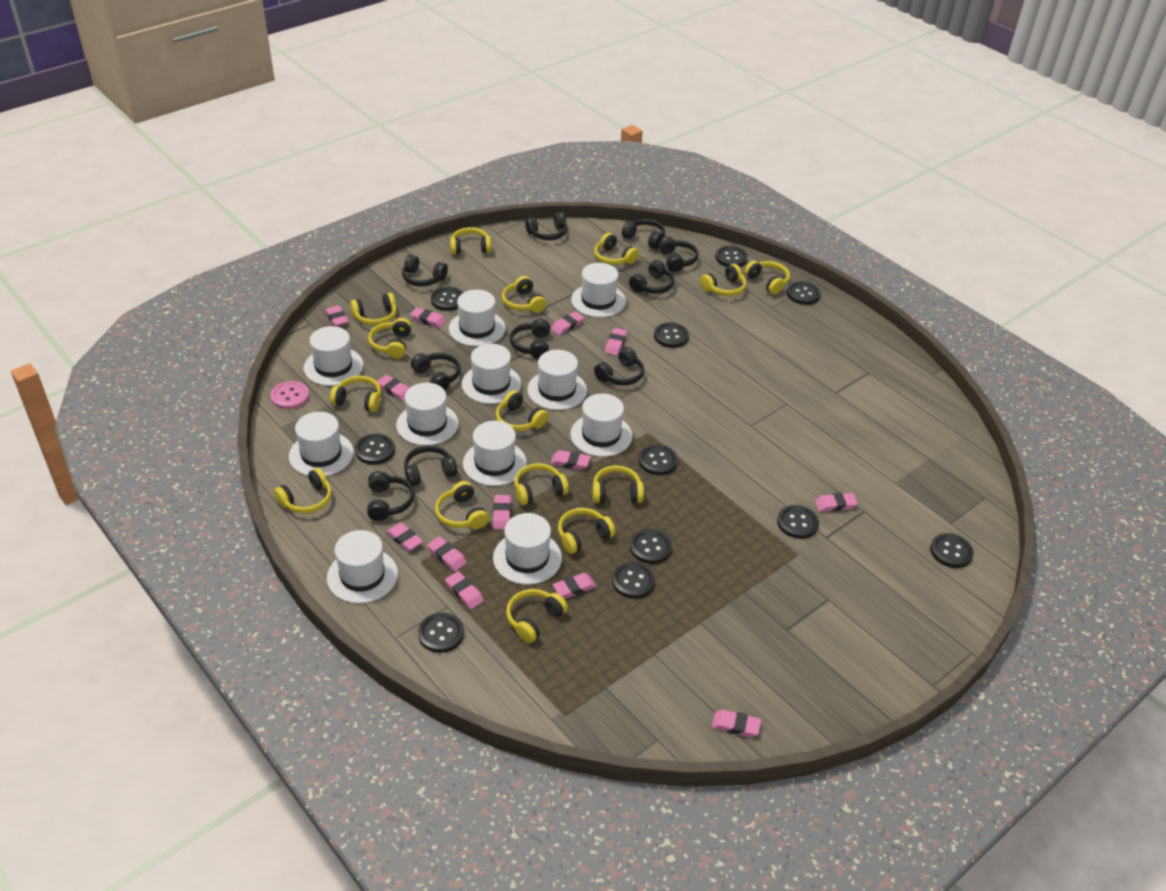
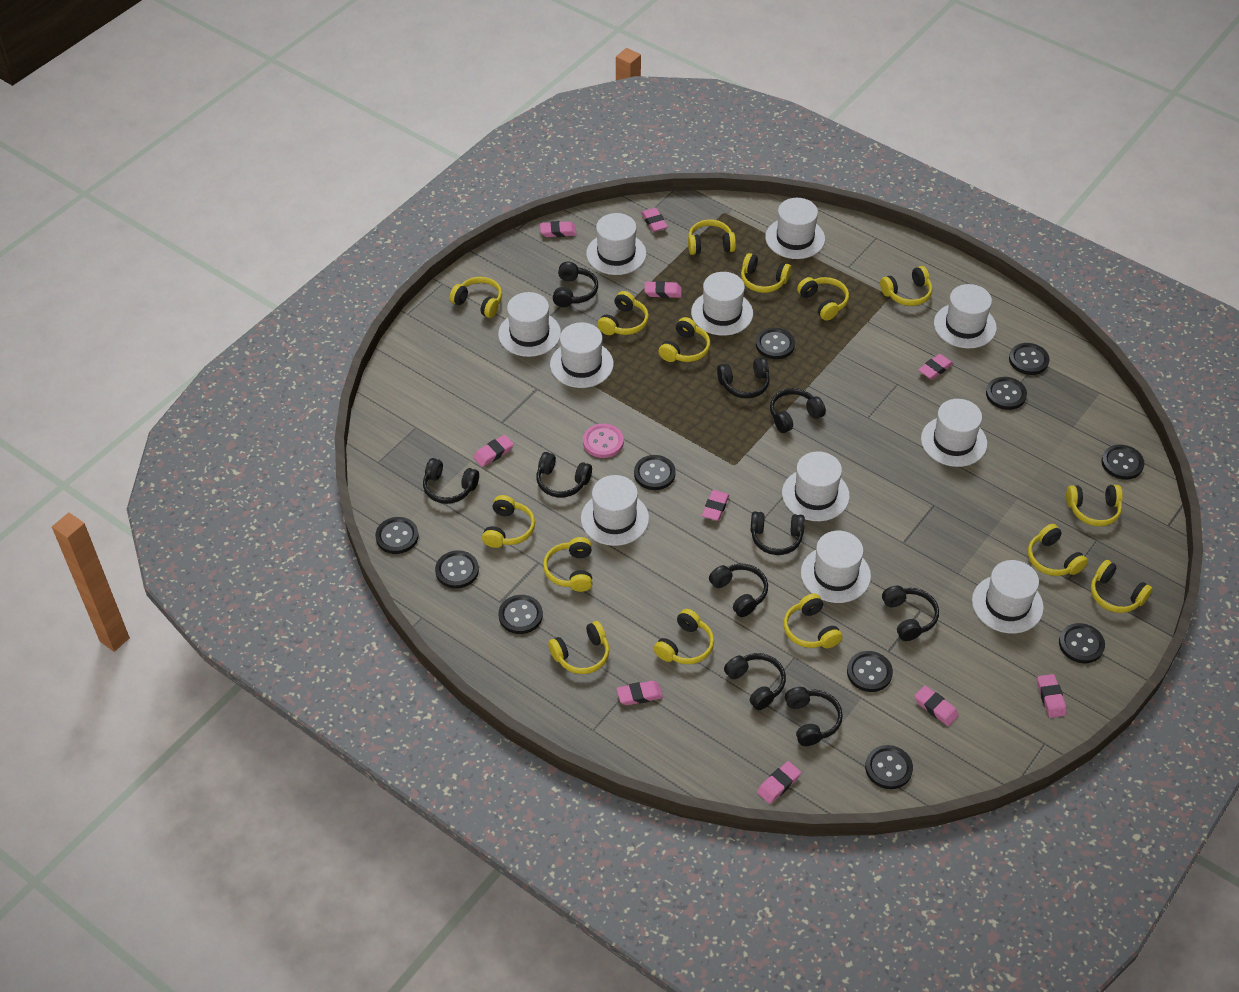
pink eraser: [325,305,349,327] [377,375,409,401] [386,522,423,551] [410,307,446,328] [427,536,467,572] [445,571,484,609] [493,495,511,529] [550,450,591,470] [551,311,584,335] [553,573,597,599] [605,328,627,356] [712,709,761,737] [815,493,858,512] = 13 -> [473,435,514,467] [540,221,577,237] [617,681,663,705] [641,208,668,232] [645,281,682,298] [702,490,729,521] [757,761,801,804] [914,686,959,726] [918,354,953,380] [1037,674,1067,718] = 10

